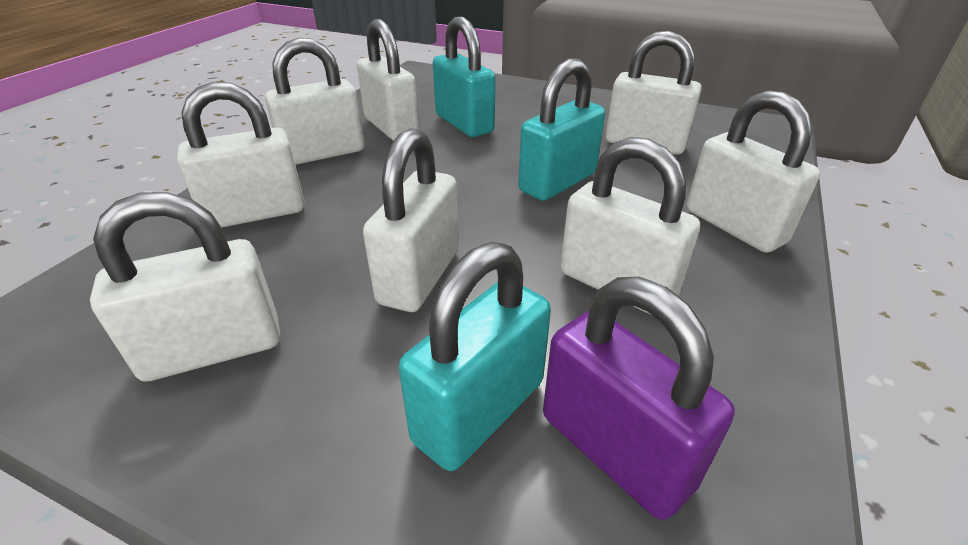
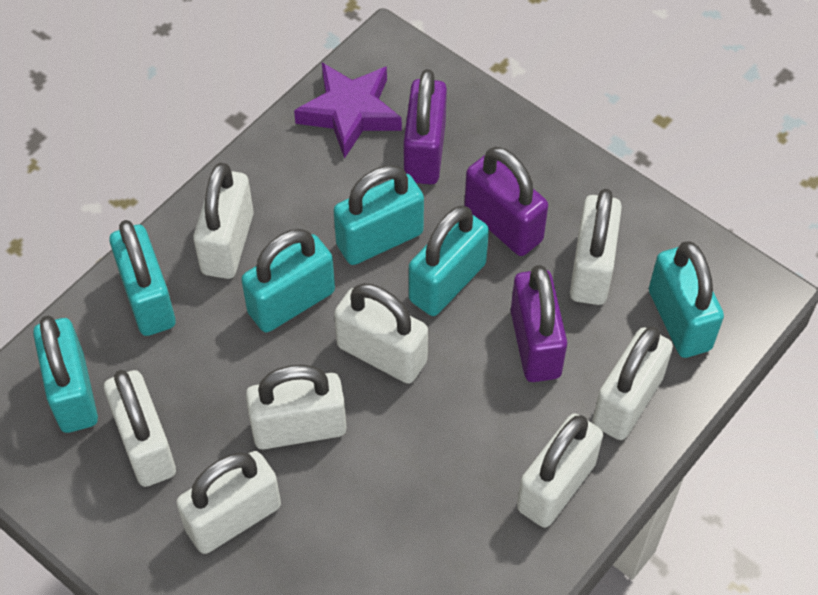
purple padlock: [543,277,735,520] = 1 -> [404,69,447,184] [464,147,548,256] [511,265,567,382] = 3
purple star: none = 0 -> [294,63,402,159] = 1
turquoise padlock: [398,242,551,471] [433,17,495,137] [518,59,605,201] = 3 -> [33,315,98,433] [109,220,176,336] [241,229,335,332] [333,165,424,265] [409,206,489,316] [649,241,724,358] = 6

